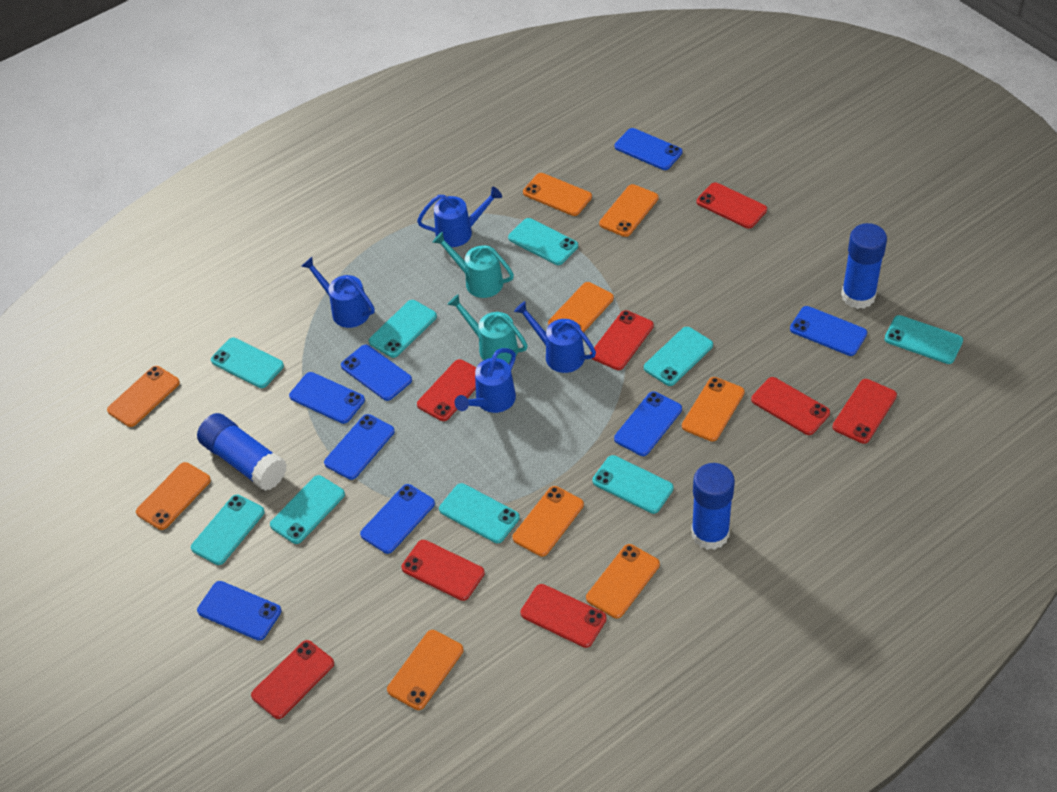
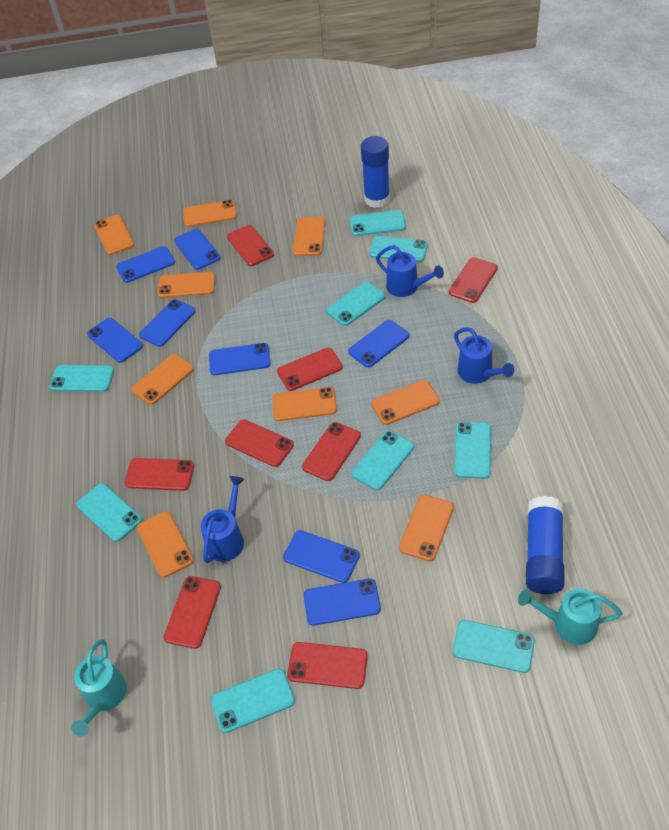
blue glue stick: [197,413,287,491] [691,463,735,550] [841,223,887,309] = 3 -> [361,136,390,208] [526,496,565,594] = 2
blue watering can: [301,257,375,328] [417,187,502,247] [455,348,516,413] [514,301,596,373] = 4 -> [201,476,245,563] [376,245,444,297] [454,327,514,384] = 3

